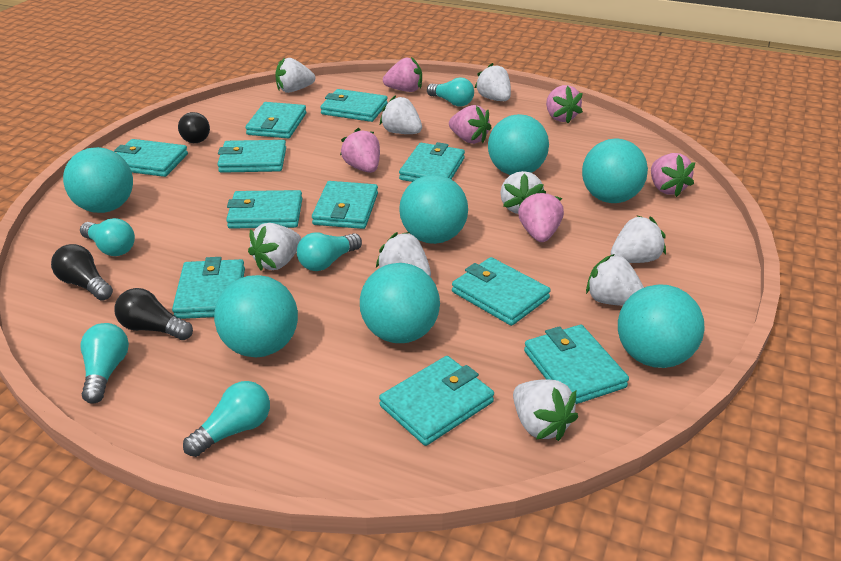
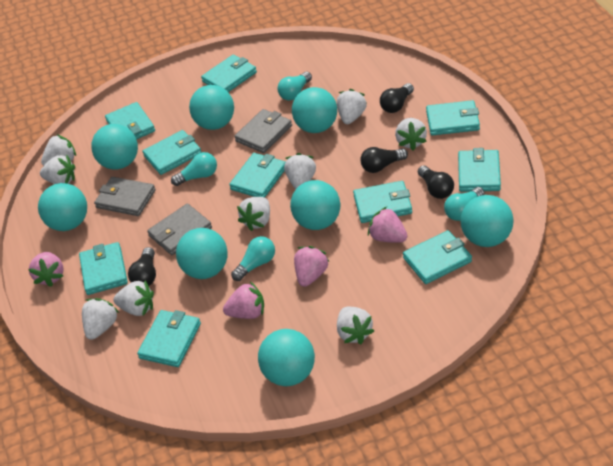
black light bulb: [51,244,113,301] [114,288,193,340] [178,112,210,143] = 3 -> [128,247,156,286] [360,147,408,173] [380,83,414,113] [418,165,454,199] = 4
grey wallet: none = 0 -> [94,177,156,216] [147,203,212,255] [234,109,292,153] = 3
pink strawberry: [340,128,380,173] [383,57,422,92] [449,105,491,144] [518,190,564,242] [546,85,583,123] [651,153,695,197] = 6 -> [28,252,64,287] [223,282,264,319] [294,246,330,287] [368,207,407,243] = 4
turquoise ball: [63,147,133,213] [214,275,298,358] [360,263,440,343] [399,175,468,244] [488,114,549,175] [582,139,648,203] [618,284,705,368] = 7 -> [38,183,87,231] [91,124,138,170] [176,228,228,279] [189,85,234,130] [258,329,315,386] [290,180,340,230] [292,87,337,133] [460,195,514,247] = 8
turquoise light bulb: [80,218,135,256] [81,323,129,404] [183,381,270,457] [297,232,362,271] [427,77,474,107] = 5 -> [171,152,217,186] [231,236,275,281] [278,72,312,101] [444,187,484,221] = 4
turquoise wallet: [114,139,188,177] [172,257,245,319] [217,140,286,173] [226,190,302,229] [245,102,306,138] [312,181,378,229] [320,89,388,122] [379,356,494,446] [399,142,465,182] [452,257,551,326] [524,325,629,404] = 11 -> [79,242,128,295] [105,102,155,139] [137,310,201,367] [142,130,202,175] [201,54,257,92] [229,153,285,198] [353,181,412,223] [403,230,472,284] [426,100,480,136] [458,148,501,192] = 10

